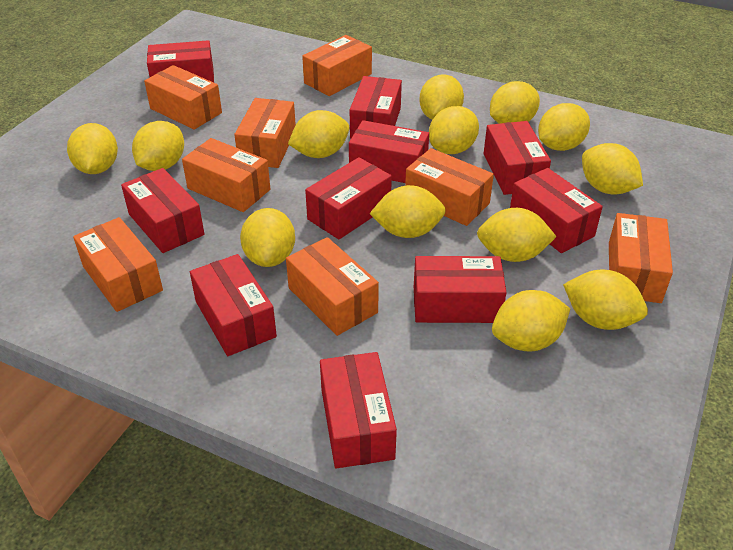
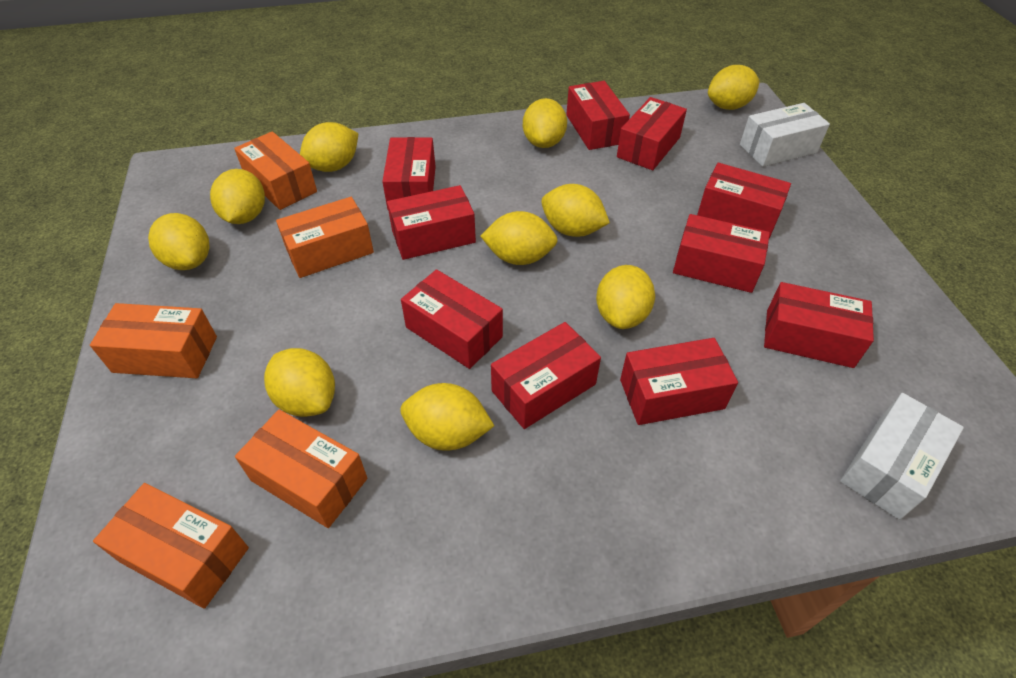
orange box: [73,217,163,312] [144,65,222,130] [182,138,270,212] [234,98,296,168] [286,237,379,336] [302,35,372,96] [405,148,494,226] [609,213,673,303] = 8 -> [90,303,217,378] [93,483,249,609] [234,131,317,210] [235,410,367,528] [276,197,374,278] = 5
white box: none = 0 -> [740,103,830,167] [840,393,964,520] = 2
yellow lemon: [67,123,118,174] [132,121,184,171] [240,208,295,267] [288,110,349,158] [370,185,446,238] [419,75,464,120] [429,106,479,154] [477,208,557,262] [490,81,540,124] [492,290,570,352] [538,103,590,151] [563,270,648,330] [582,143,643,194] = 13 -> [148,213,209,270] [210,169,265,224] [264,348,335,417] [300,122,358,172] [400,383,494,451] [480,211,558,265] [523,98,567,148] [541,184,610,237] [596,265,655,329] [708,65,760,110] = 10

